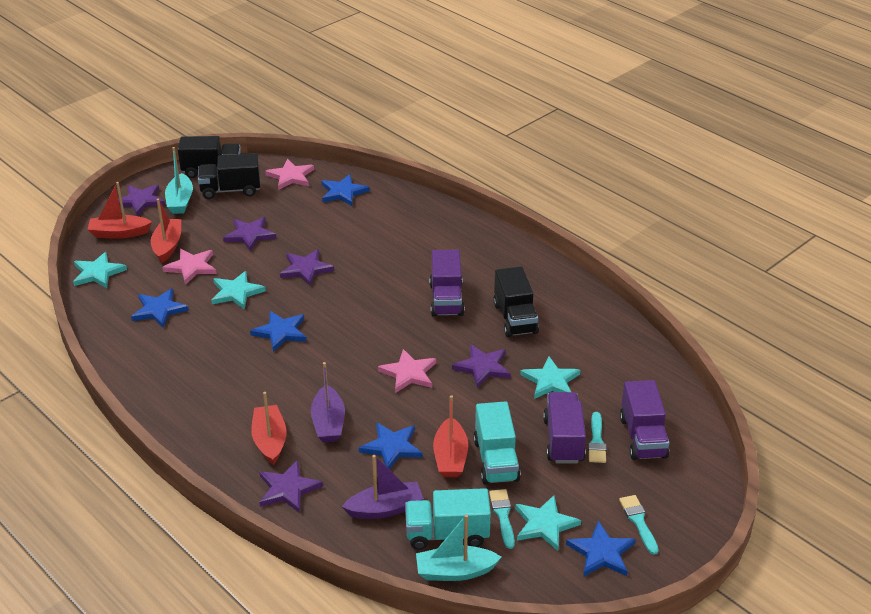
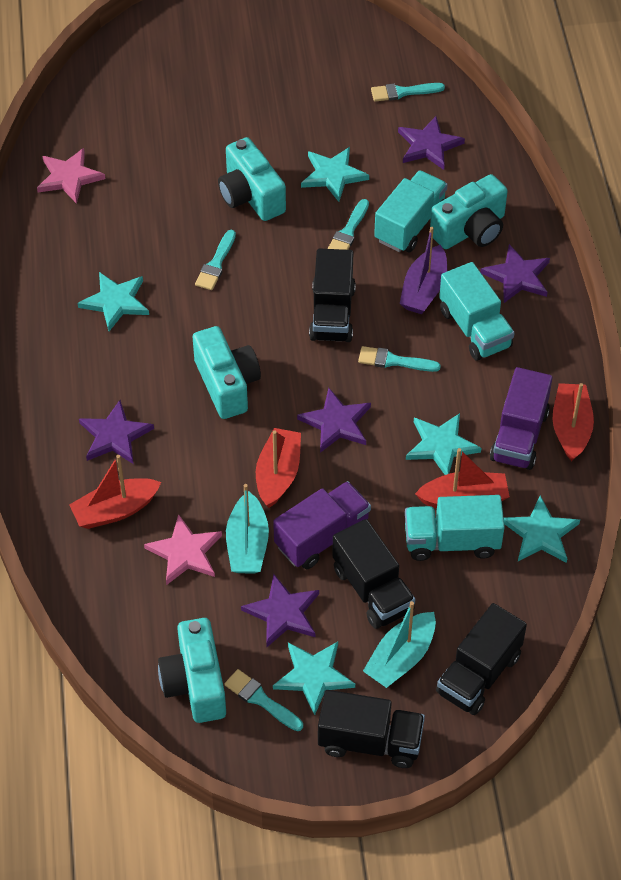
black truck: [178,136,241,178] [198,153,260,199] [493,267,539,337] = 3 -> [309,248,356,342] [318,690,425,768] [332,519,415,629] [436,603,527,715] = 4
blue star: [131,288,189,328] [250,311,307,352] [322,174,369,206] [359,422,423,469] [566,521,636,577] = 5 -> none = 0
pink star: [162,249,217,285] [265,159,314,190] [378,349,436,393] = 3 -> [37,148,105,204] [144,514,222,585] = 2
purple boat: [311,362,345,442] [342,455,424,519] = 2 -> [400,227,447,314] = 1
purple truck: [429,250,465,317] [543,392,586,464] [620,380,669,460] = 3 -> [273,481,371,569] [490,367,553,470] = 2
turquoise brush: [489,489,515,549] [588,412,606,463] [619,495,659,555] = 3 -> [195,230,236,290] [224,669,303,731] [327,199,369,250] [358,346,441,372] [371,83,445,102] = 5
turquoise camera: none = 0 -> [158,618,226,723] [192,326,261,419] [218,137,286,221] [430,174,508,249] = 4
turquoise star: [73,252,127,288] [211,271,266,310] [515,495,581,551] [520,356,580,399] = 4 -> [78,272,149,331] [273,642,355,715] [301,147,369,202] [406,413,481,475] [504,496,580,563] = 5
turquoise truck: [405,488,491,550] [473,401,521,484] = 2 -> [374,170,448,252] [405,495,505,561] [439,262,514,361] = 3

